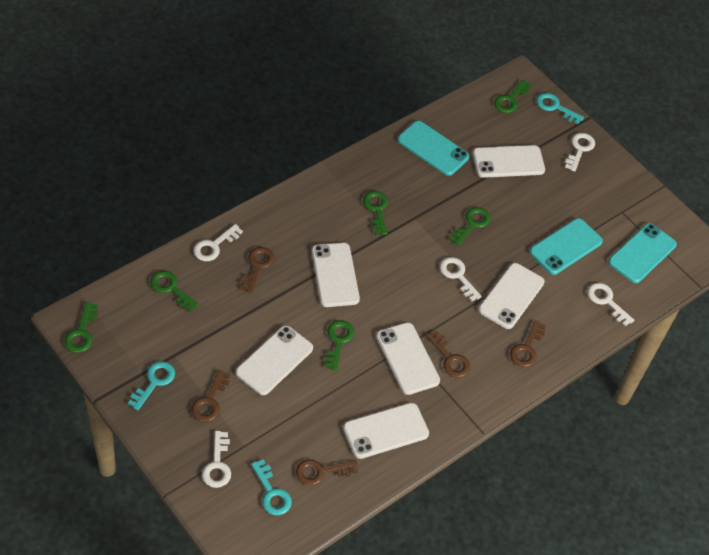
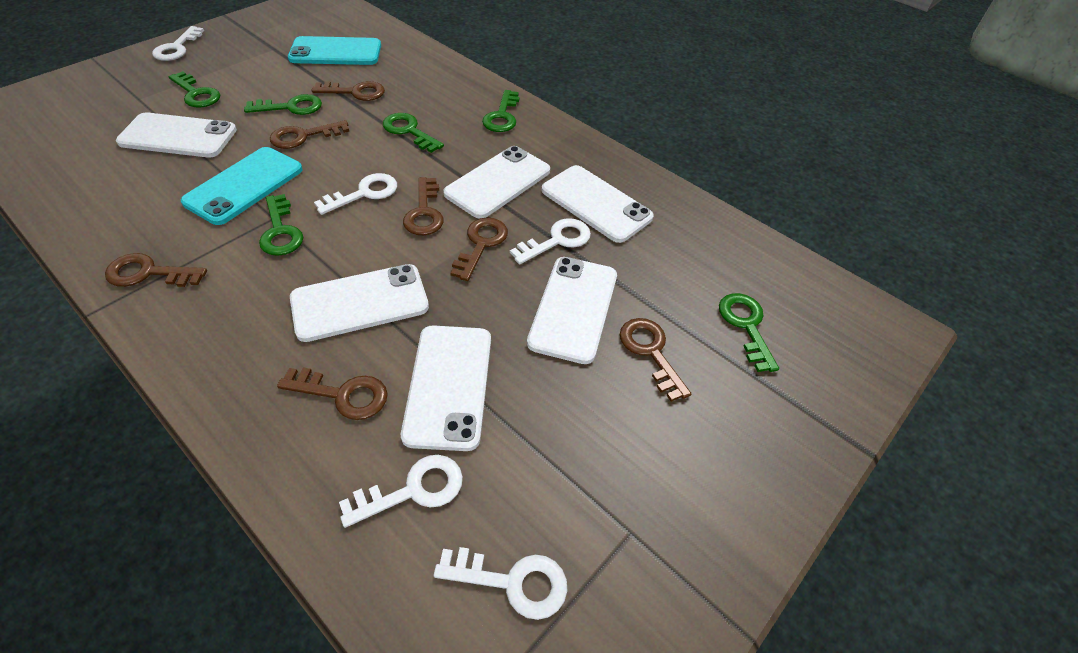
brown key: [191,370,230,422] [241,247,275,293] [296,459,358,486] [426,330,470,378] [510,320,546,367] = 5 -> [105,253,207,287] [270,120,349,149] [277,367,388,420] [311,81,385,101] [403,177,444,235] [450,218,508,281] [620,318,691,402] = 7
turquoise key: [128,362,175,410] [251,459,292,515] [536,93,584,124] = 3 -> none = 0
turquoise phone: [398,121,469,176] [530,218,603,275] [608,223,677,283] = 3 -> [181,147,303,225] [288,36,381,65] = 2

